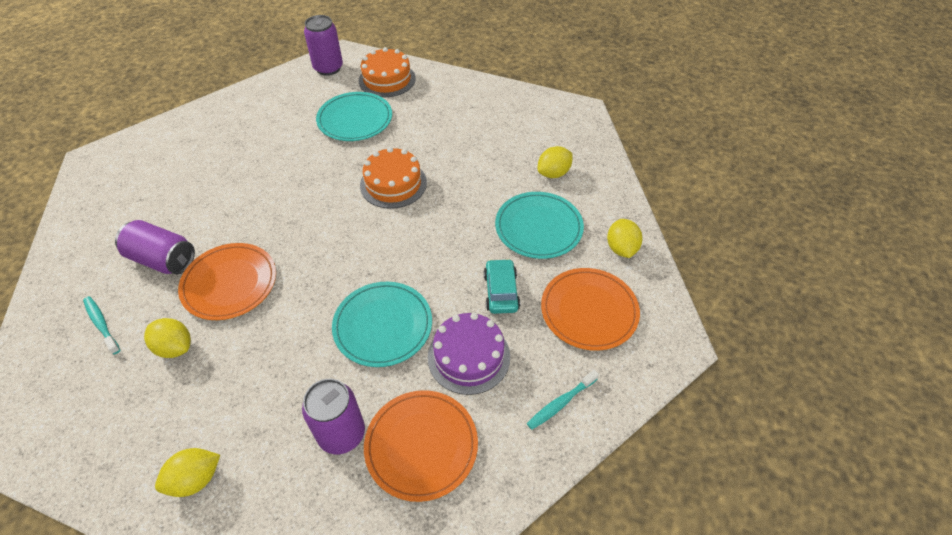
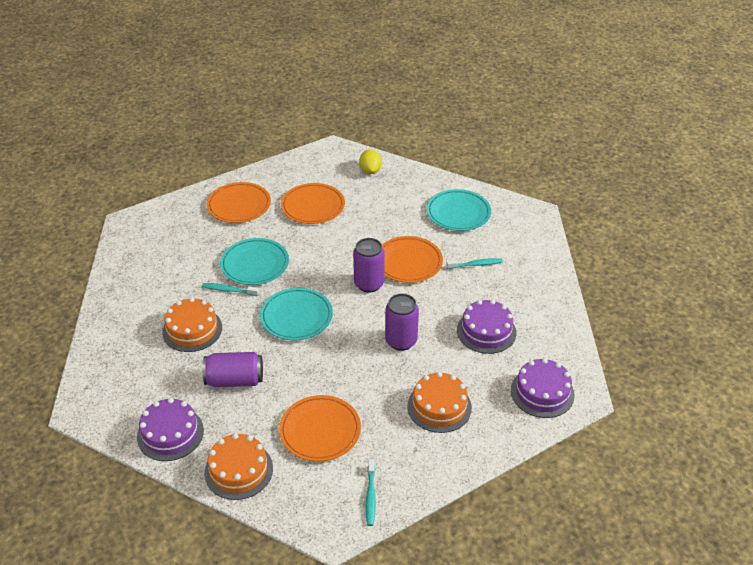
orange cake: [359,47,416,97] [360,147,427,209] = 2 -> [162,297,222,352] [204,433,273,500] [407,372,472,433] = 3
orange plate: [178,243,276,320] [364,390,478,502] [541,268,640,351] = 3 -> [206,182,271,223] [279,395,361,462] [281,183,345,224] [382,236,443,283] = 4
purple cake: [428,313,510,395] = 1 -> [137,398,204,461] [457,300,516,354] [511,358,575,418] = 3
turquoise car: [484,259,520,314] = 1 -> none = 0
turquoise toothbrush: [83,296,120,354] [527,370,599,430] = 2 -> [202,283,259,296] [366,460,376,526] [446,258,503,269] = 3
yellow lemon: [144,318,191,358] [155,448,220,497] [538,146,572,178] [607,219,643,258] = 4 -> [359,150,382,174] = 1

